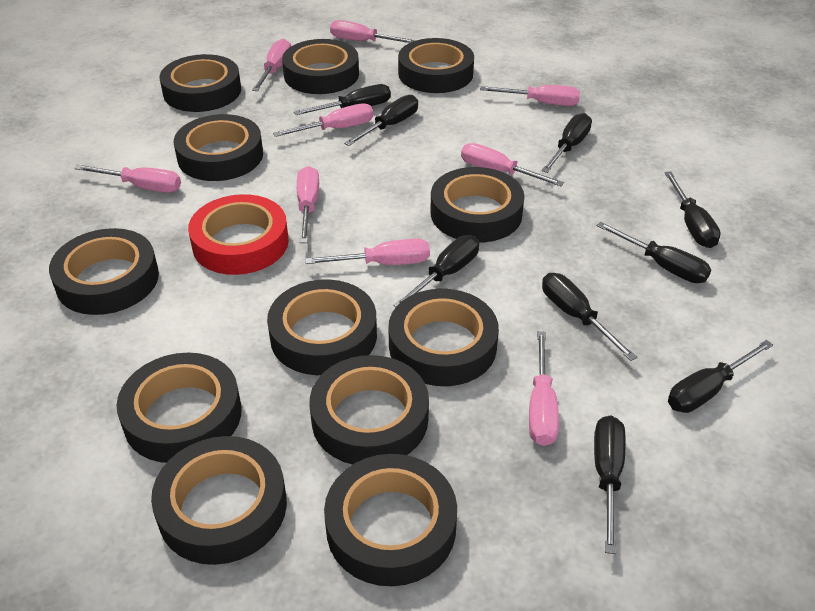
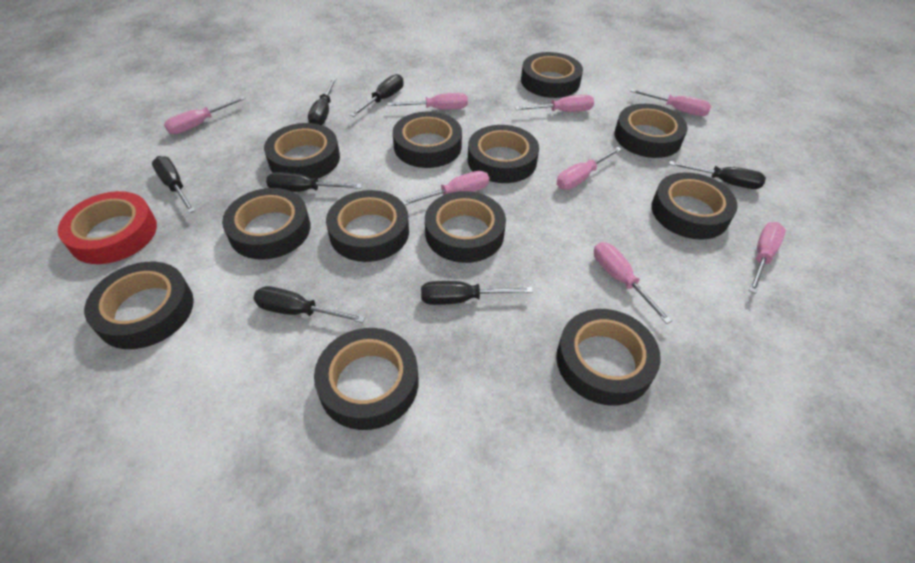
black screwdriver: [294,84,391,115] [344,95,418,146] [393,235,479,307] [541,113,592,173] [542,273,637,361] [594,416,626,554] [597,222,711,283] [664,171,721,248] [668,340,773,413] = 9 -> [152,156,195,213] [254,286,365,323] [266,172,362,192] [308,78,337,125] [350,74,404,117] [421,281,533,305] [669,161,766,189] = 7
pink screwdriver: [74,165,181,193] [252,39,291,91] [273,103,373,137] [297,166,319,243] [305,238,430,265] [330,20,416,43] [461,143,564,186] [480,85,580,106] [529,331,559,446] = 9 -> [164,96,246,134] [387,93,468,109] [402,171,489,205] [515,95,594,112] [556,147,622,190] [594,242,672,324] [630,89,711,116] [749,222,786,294] = 8

